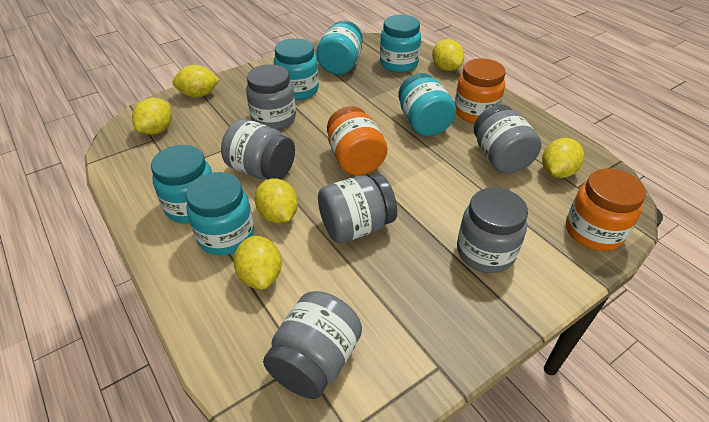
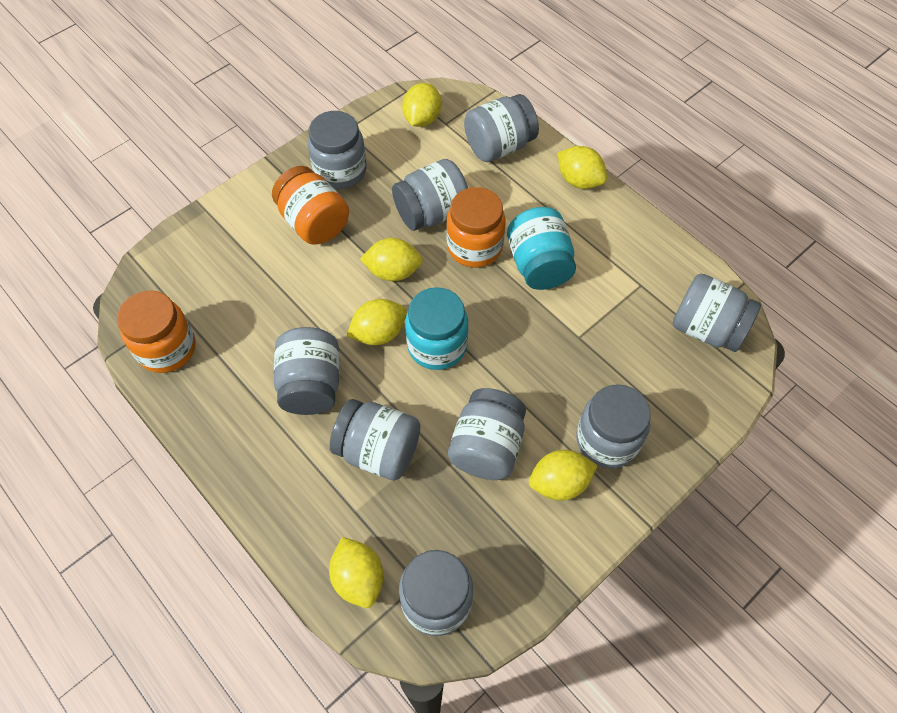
grey jar: [221,119,295,180] [246,64,296,130] [263,291,362,399] [318,174,397,243] [457,187,528,273] [474,105,542,174] = 6 -> [274,327,339,415] [308,111,367,189] [330,399,420,481] [392,159,468,231] [399,550,473,636] [448,388,526,480] [464,94,539,162] [576,384,651,468] [673,274,761,352] = 9
turquoise jar: [151,145,212,224] [186,172,254,255] [274,38,319,100] [316,21,363,75] [380,15,421,73] [398,73,456,136] = 6 -> [405,287,468,370] [507,207,576,290] = 2

